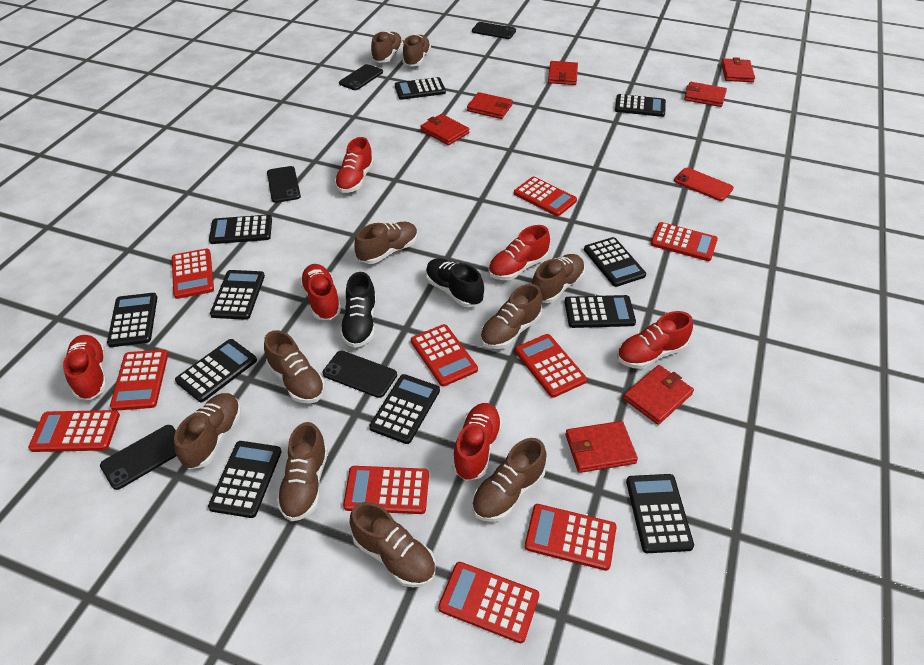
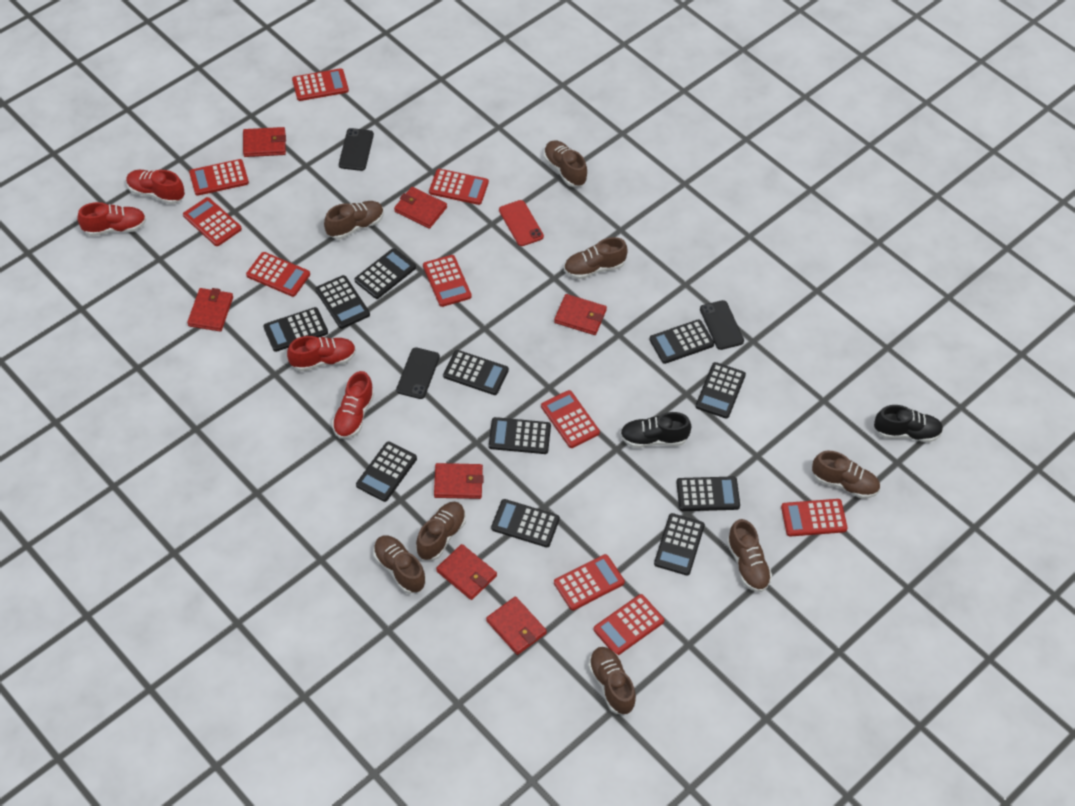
black phone: [100,425,177,490] [267,166,301,203] [322,351,397,398] [339,64,383,90] [472,22,516,39] = 5 -> [339,128,374,171] [396,347,440,399] [700,300,744,350] = 3
brown shoe: [174,393,241,469] [264,330,325,404] [277,422,328,521] [350,502,435,588] [354,222,418,264] [371,31,403,63] [402,34,431,67] [472,438,547,522] [480,284,542,349] [532,254,585,303] = 10 -> [324,201,384,239] [373,535,426,594] [416,502,466,560] [544,140,587,187] [564,237,628,279] [588,647,636,714] [727,519,772,592] [812,451,880,499] = 8
red shoe: [63,335,107,400] [300,264,341,320] [334,137,374,193] [452,403,502,481] [488,225,550,280] [617,311,693,369] = 6 -> [77,202,146,236] [126,170,185,204] [287,336,356,371] [332,371,374,439] = 4

